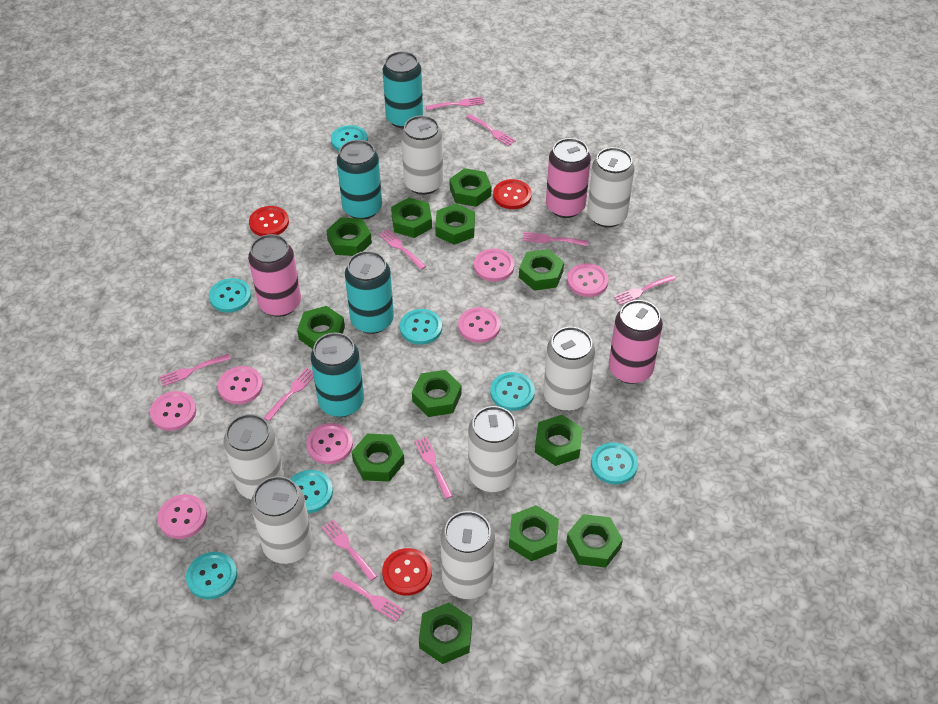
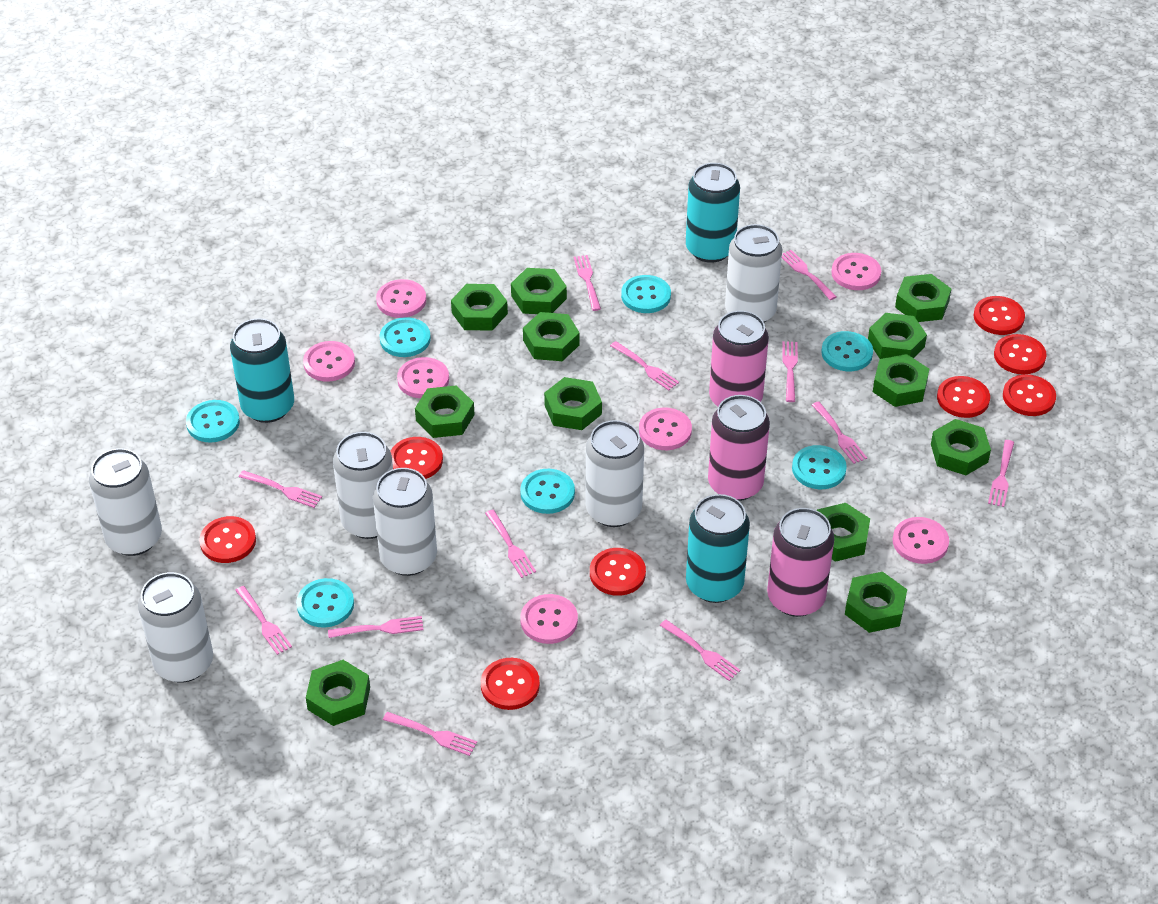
pink fork: [159,354,231,386] [263,368,314,421] [322,520,377,581] [331,571,405,622] [379,229,426,270] [414,436,453,499] [426,97,485,110] [467,114,516,146] [522,232,588,246] [614,275,676,305] = 10 -> [235,586,292,655] [239,470,322,508] [328,616,423,638] [383,712,477,756] [485,510,536,578] [573,255,601,311] [610,341,679,391] [660,620,740,681] [782,250,837,300] [782,341,798,402] [812,402,867,464] [988,440,1014,507] = 12
red button: [249,206,289,236] [382,548,432,596] [493,179,532,209] = 3 -> [199,516,256,563] [390,437,443,479] [481,658,540,710] [590,548,646,596] [937,376,990,418] [974,296,1025,335] [994,334,1047,374] [1003,374,1056,416] = 8
turquoise can: [311,333,364,417] [337,140,382,220] [345,251,394,334] [382,51,423,128] = 4 -> [230,318,294,423] [686,163,740,263] [686,494,750,603] = 3
white can: [223,414,284,500] [251,476,313,564] [401,115,443,195] [440,511,495,599] [468,406,519,492] [543,327,595,411] [587,147,634,228] = 7 -> [89,448,162,556] [138,572,213,683] [333,432,393,539] [373,468,437,576] [586,420,644,527] [725,224,782,323] = 6

